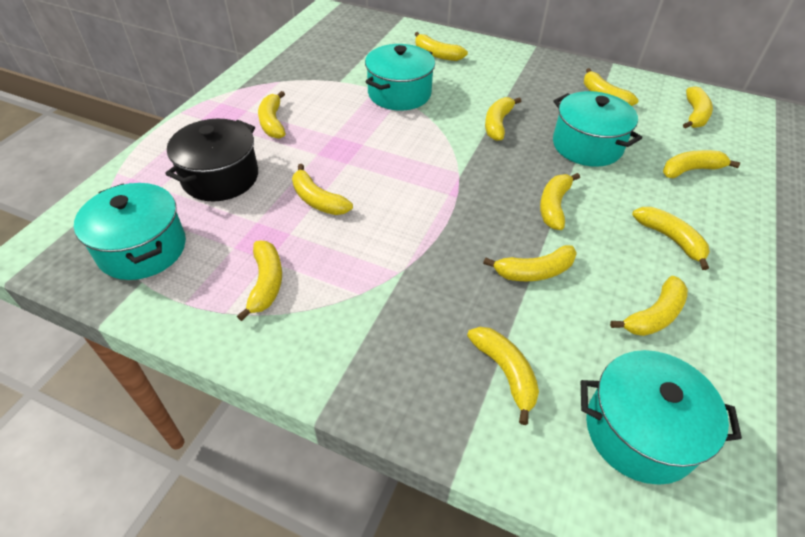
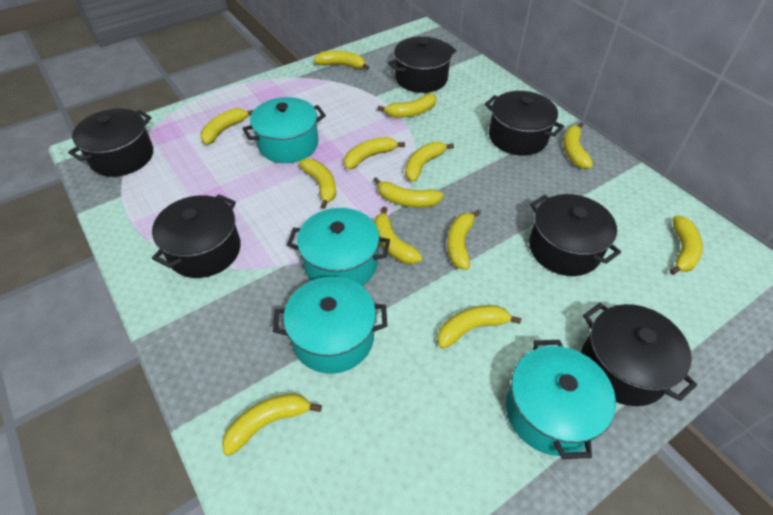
black pot: [165,119,258,201] = 1 -> [68,108,153,177] [152,194,241,278] [388,36,457,93] [485,91,564,156] [529,194,621,276] [581,303,697,406] = 6

